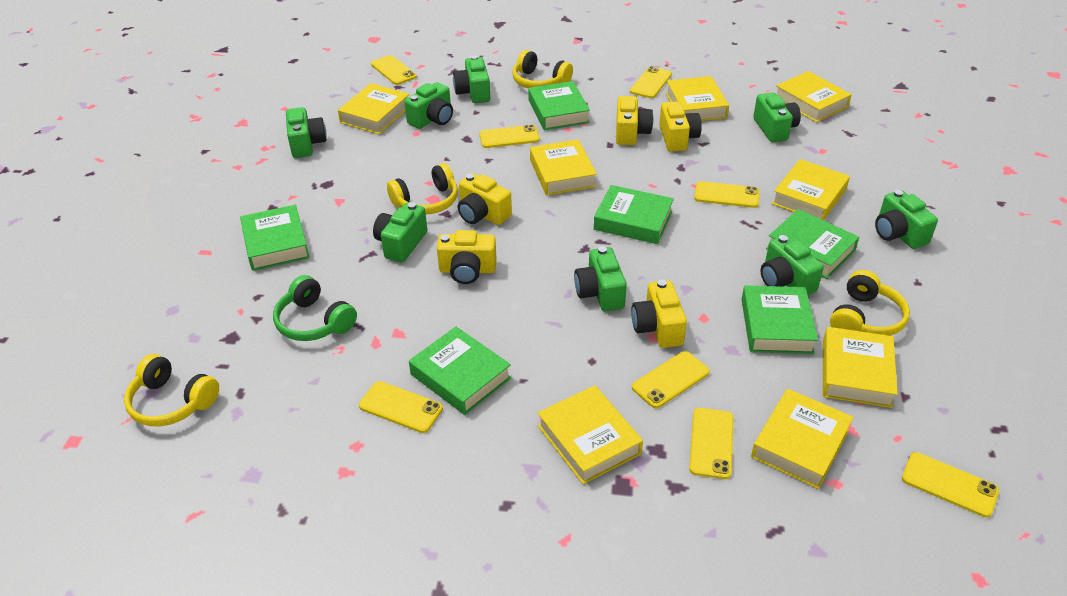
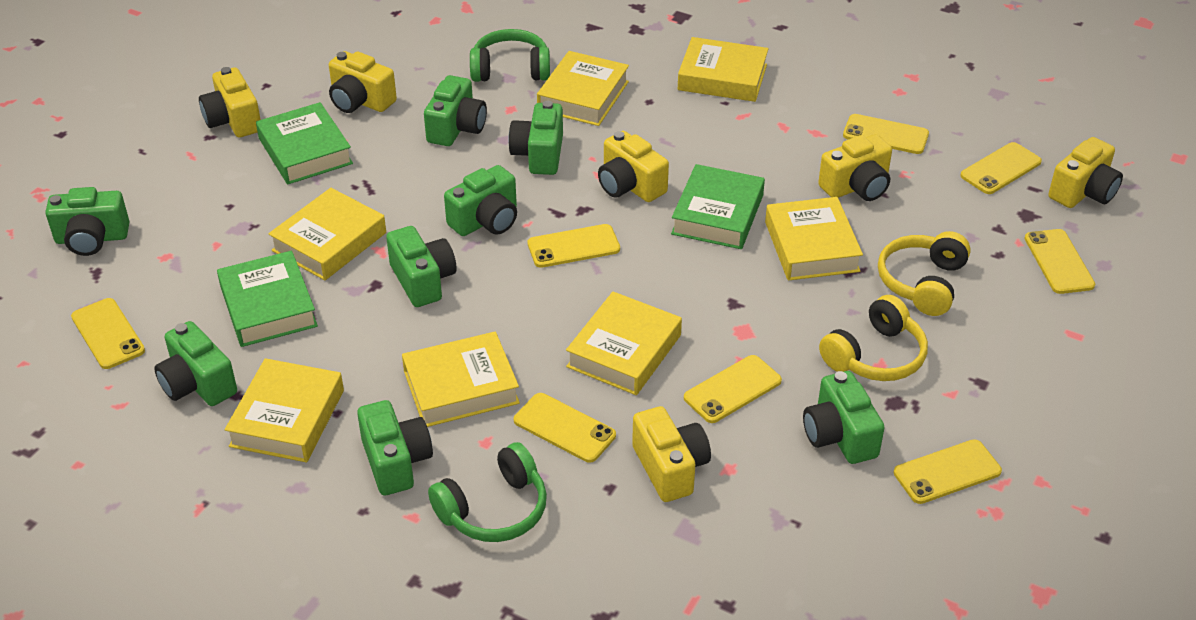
green book: [240,205,310,271] [409,327,511,415] [528,81,590,130] [594,185,674,244] [741,286,818,354] [766,209,859,279] = 6 -> [217,251,318,347] [256,102,353,184] [671,164,765,249] = 3
green headphones: [273,275,357,341] = 1 -> [428,442,547,542] [470,29,550,82] = 2
yellow book: [338,83,409,135] [530,139,597,196] [538,385,643,484] [666,76,729,121] [751,389,854,489] [772,159,850,220] [776,71,852,123] [823,327,898,408] = 8 -> [225,358,344,462] [268,188,386,280] [402,332,520,427] [537,51,629,126] [566,291,682,395] [678,37,769,102] [765,197,863,281] = 7
yellow camera: [437,230,497,284] [458,173,512,225] [616,96,653,145] [631,280,687,348] [659,101,702,152] = 5 -> [199,67,261,137] [329,51,397,113] [598,131,669,202] [632,406,711,502] [818,134,892,201] [1048,137,1123,208] = 6
yellow headphones: [124,354,219,427] [387,163,458,214] [512,50,573,88] [830,270,910,336] = 4 -> [819,295,928,381] [878,231,971,316] = 2

